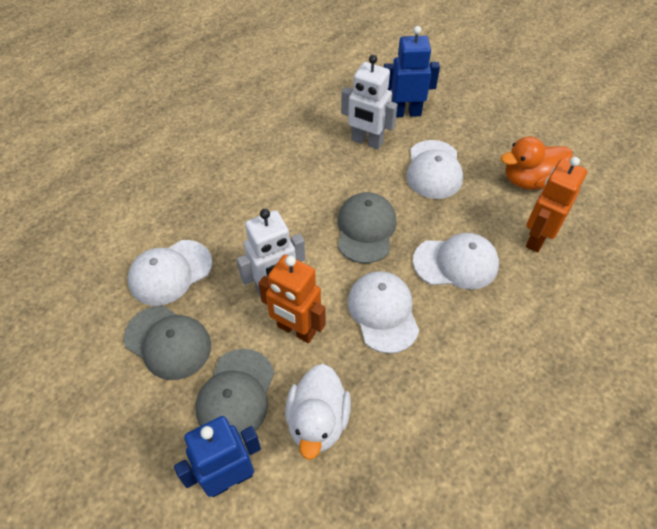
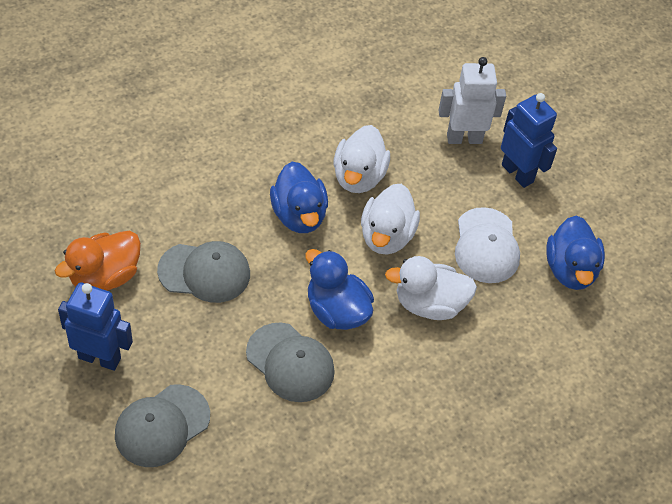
blue duck: none = 0 -> [270,161,328,233] [305,249,374,330] [546,215,605,290] = 3
orange robot: [258,255,326,343] [526,157,587,253] = 2 -> none = 0
white cap: [128,240,212,306] [348,271,419,354] [406,140,463,199] [413,233,499,290] = 4 -> [455,207,520,283] = 1
white duck: [285,364,351,460] = 1 -> [333,125,390,193] [361,184,420,255] [385,256,477,320] = 3
white robot: [237,209,305,298] [341,55,398,150] = 2 -> [439,57,506,144] = 1

